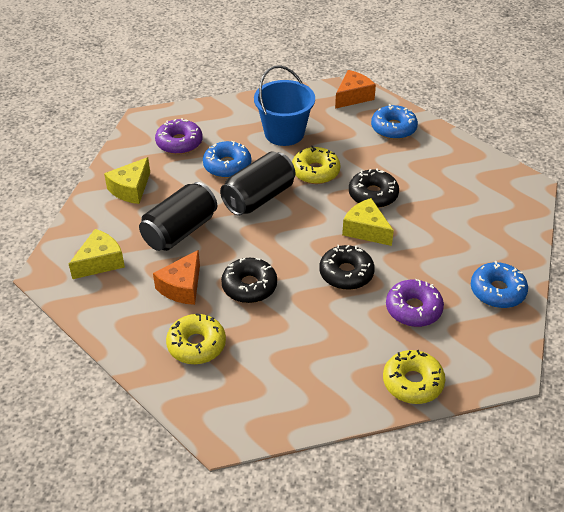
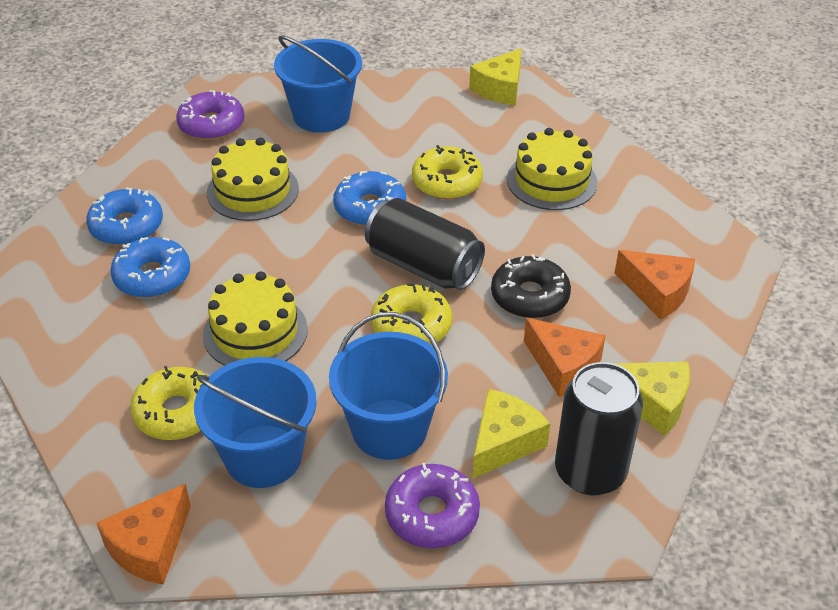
black donut: [221,258,277,303] [319,245,375,290] [349,168,399,208] = 3 -> [491,254,571,319] = 1
blue bucket: [254,65,315,146] = 1 -> [194,357,317,488] [274,35,362,133] [329,312,448,460] = 3
orange cheese: [153,250,200,305] [335,70,376,109] = 2 -> [96,483,191,585] [524,318,606,397] [615,250,695,320] = 3
yellow cake: none = 0 -> [203,271,308,366] [207,138,299,221] [507,128,598,210] = 3

